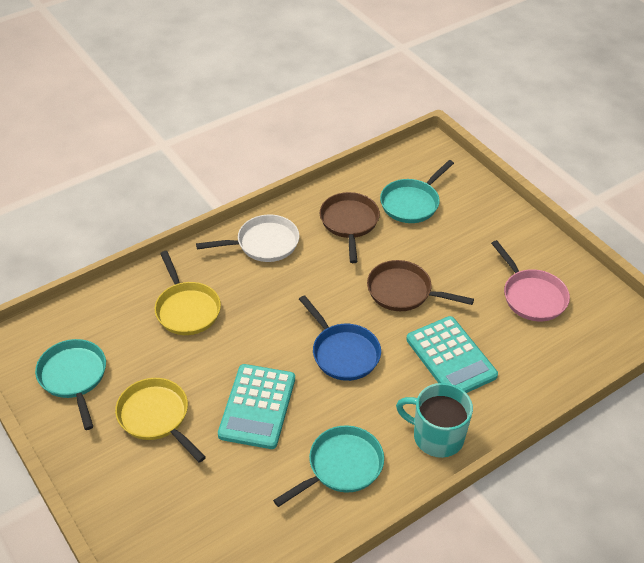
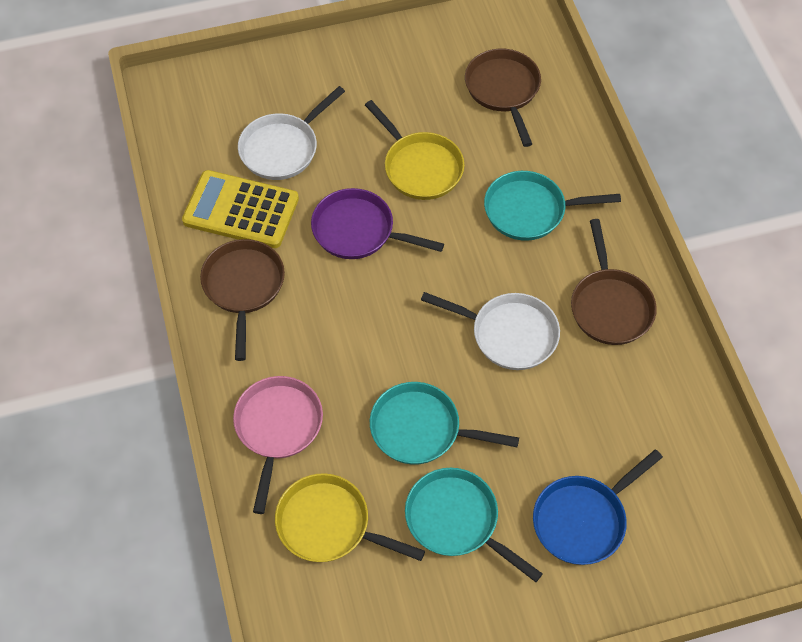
brown pan: [320,192,380,263] [367,260,474,311] = 2 -> [200,239,285,361] [465,48,541,147] [571,219,657,345] = 3
purple pan: none = 0 -> [311,188,444,259] = 1
turquoise calculator: [218,364,295,449] [406,316,498,393] = 2 -> none = 0
turquoise mug: [396,383,473,458] = 1 -> none = 0
white pan: [196,215,299,262] = 1 -> [238,86,345,180] [421,292,560,370] = 2
yellow calculator: none = 0 -> [182,170,299,248] = 1

